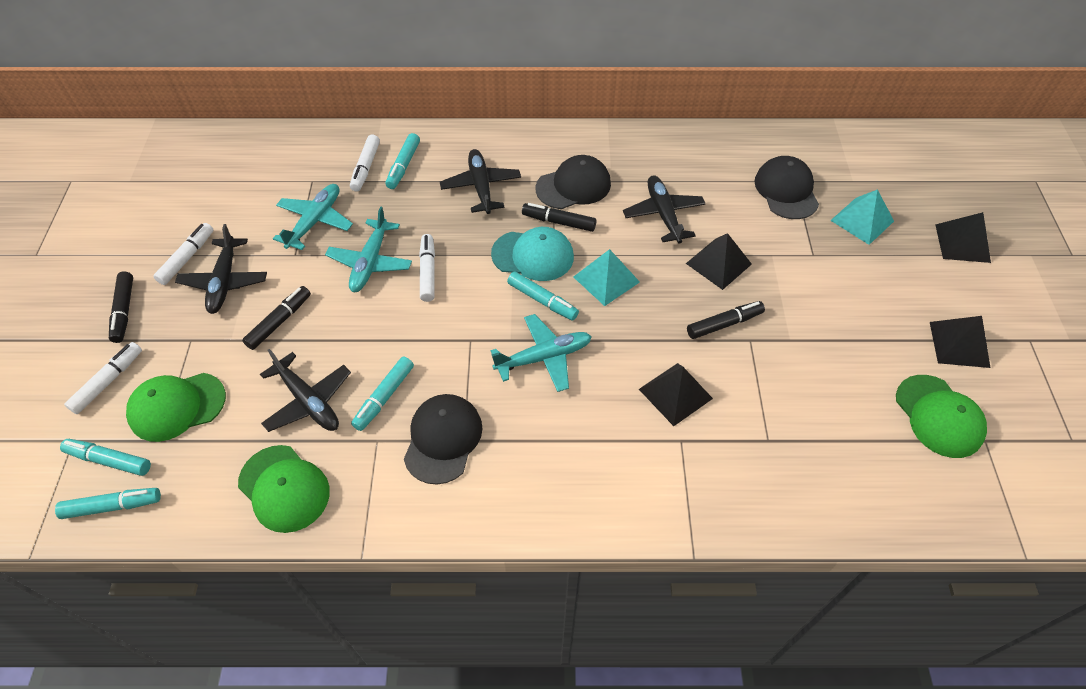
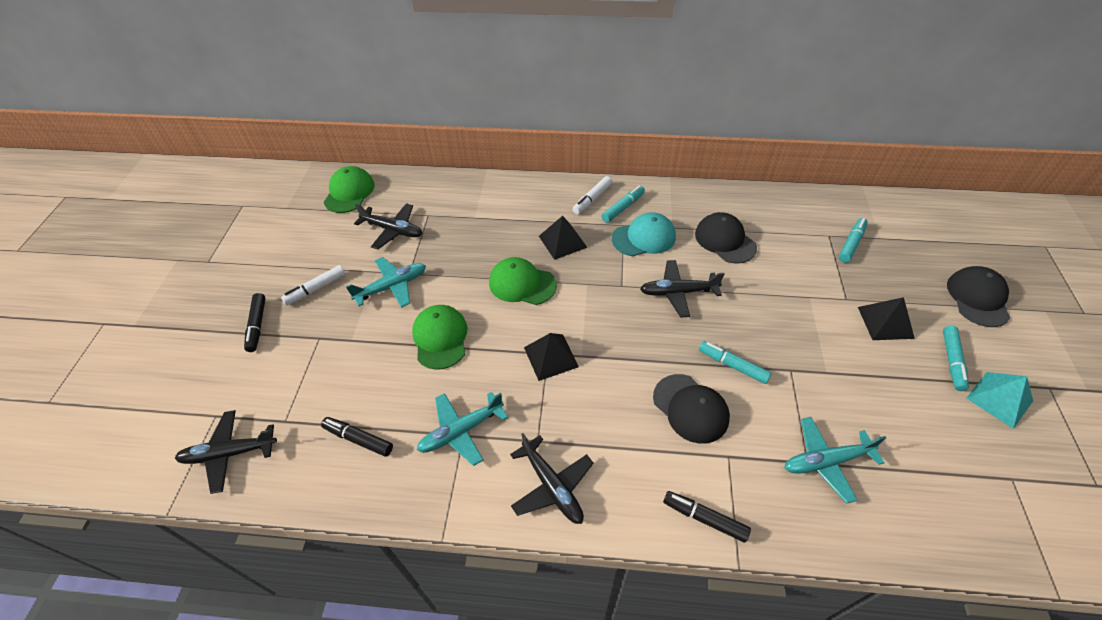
black marker: [109,271,133,343] [242,286,311,350] [522,203,597,232] [687,301,765,339] = 4 -> [244,293,266,352] [321,417,393,457] [663,491,751,543] = 3
black pyramid: [639,363,713,426] [686,233,752,290] [930,316,991,368] [935,212,991,263] = 4 -> [524,333,579,381] [539,216,588,260] [858,297,915,340] = 3
turquoise marker: [55,488,161,519] [60,439,151,476] [351,357,414,431] [385,133,420,189] [507,271,579,321] = 5 -> [601,186,645,223] [699,341,772,384] [839,218,868,263] [943,326,969,391] = 4
turquoise pyramid: [573,249,640,306] [830,189,894,245] = 2 -> [967,372,1033,429] = 1
white marker: [64,342,142,414] [153,223,213,285] [350,134,380,192] [419,234,435,302] = 4 -> [281,265,346,306] [572,176,612,214] = 2

